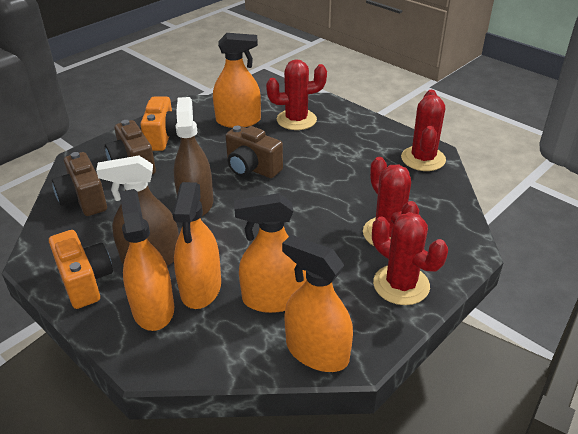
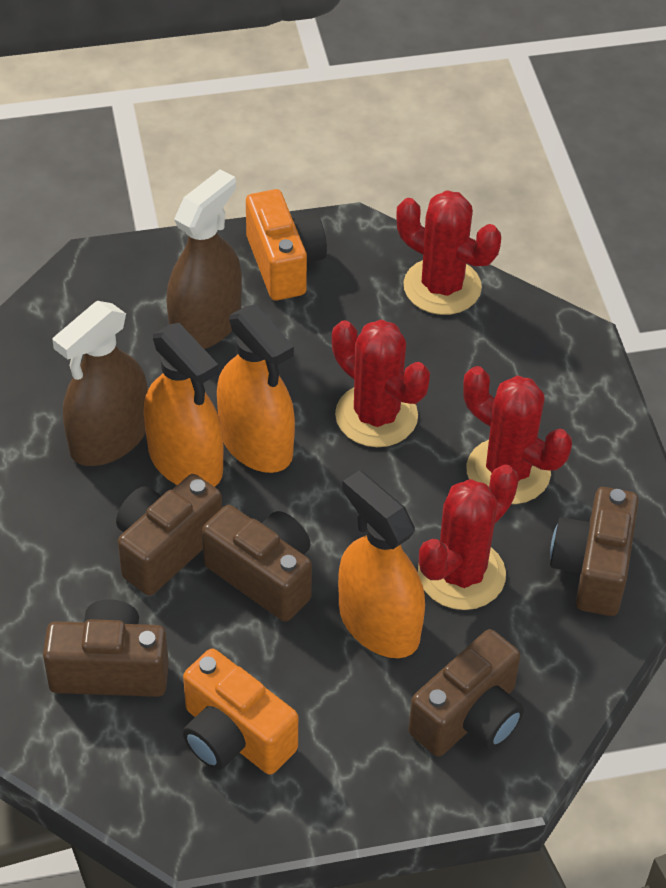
brown camera: [52,152,107,216] [105,120,156,174] [226,125,283,178] = 3 -> [43,599,169,697] [116,474,222,596] [202,505,312,622] [408,629,524,757] [550,487,639,616] = 5
orange spray bottle: [120,189,174,331] [173,182,221,309] [213,33,261,128] [234,193,306,313] [282,235,353,372] = 5 -> [144,323,224,487] [217,305,295,473] [338,470,425,658] = 3

